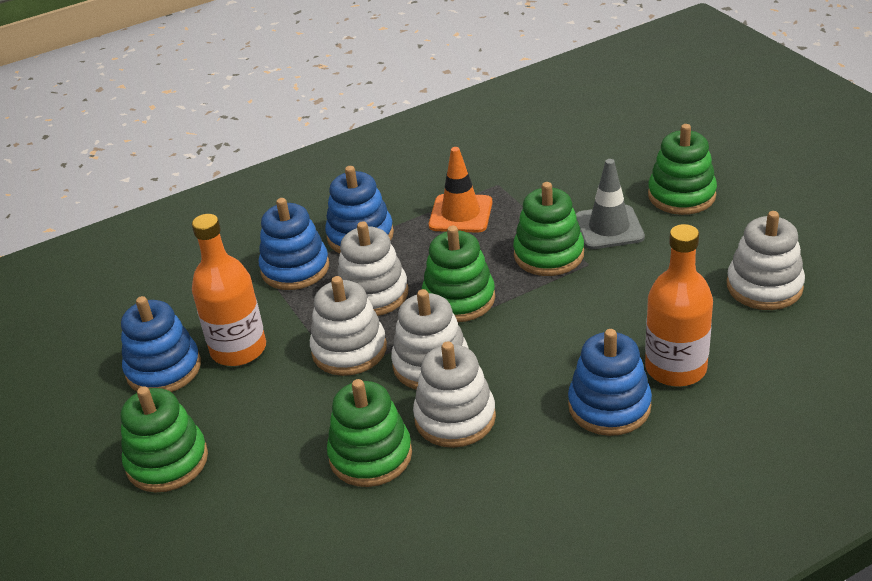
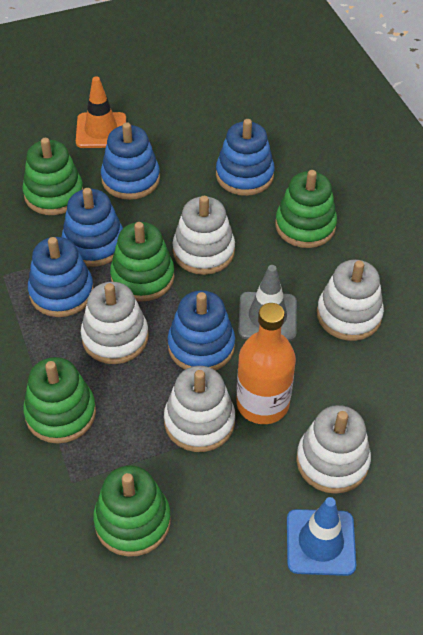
blue stacking toy: [121,296,201,392] [259,198,329,290] [325,166,394,253] [568,329,652,436] = 4 -> [28,237,94,317] [62,188,123,267] [101,122,160,200] [168,290,235,371] [216,119,275,196] = 5
blue traffic cone: none = 0 -> [287,497,356,576] = 1
orange bottle: [192,214,266,366] [645,224,713,386] = 2 -> [236,303,296,424] = 1

